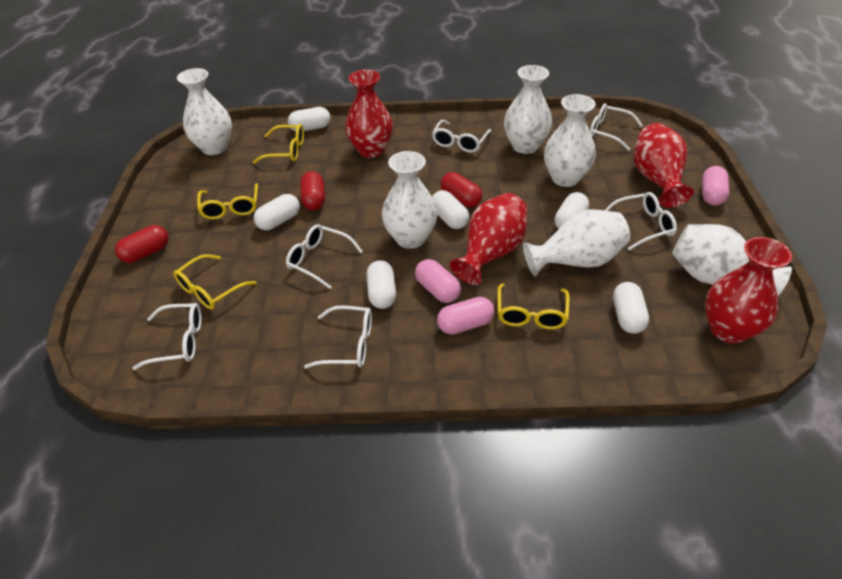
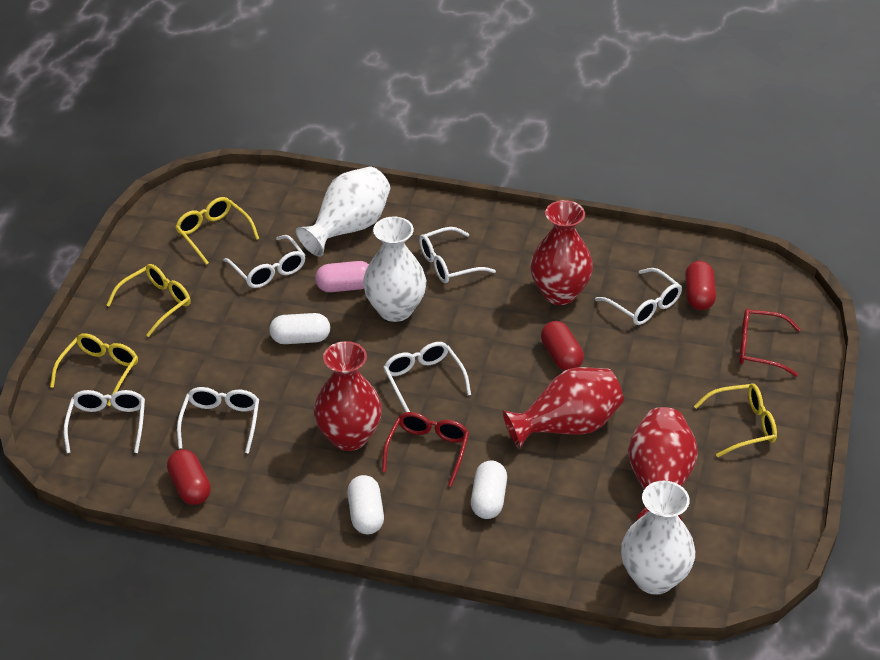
pink capsule: [415,259,461,303] [437,297,495,335] [702,166,729,205] = 3 -> [315,261,369,292] = 1
red glasses: none = 0 -> [382,412,469,487] [739,309,801,377] = 2
white capsule: [254,194,300,230] [288,107,330,131] [366,260,396,309] [432,190,469,229] [554,192,589,229] [613,282,649,334] = 6 -> [269,313,330,344] [347,475,384,534] [471,461,507,519] = 3
white vase: [177,68,232,155] [382,151,438,249] [504,65,552,154] [523,209,630,277] [544,94,596,187] [672,224,792,296] = 6 -> [296,166,390,257] [363,217,426,322] [621,481,695,595] = 3

